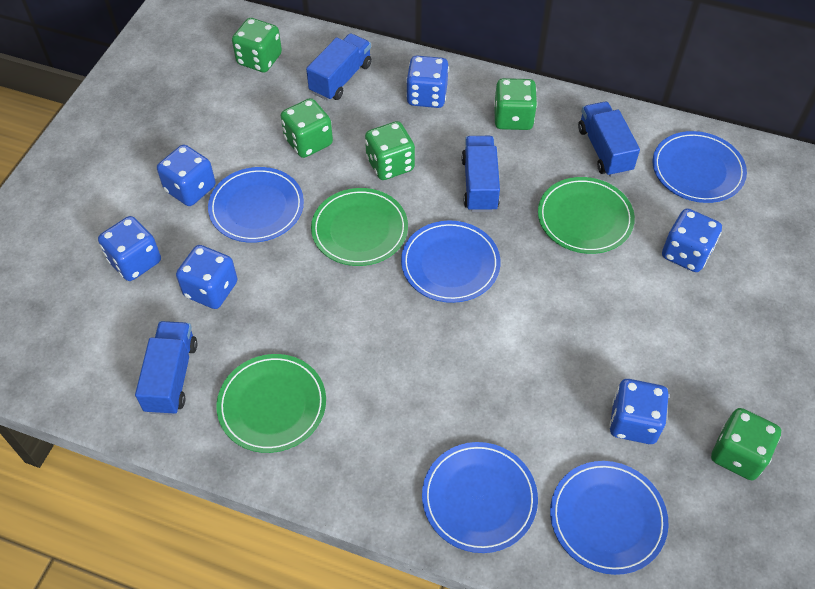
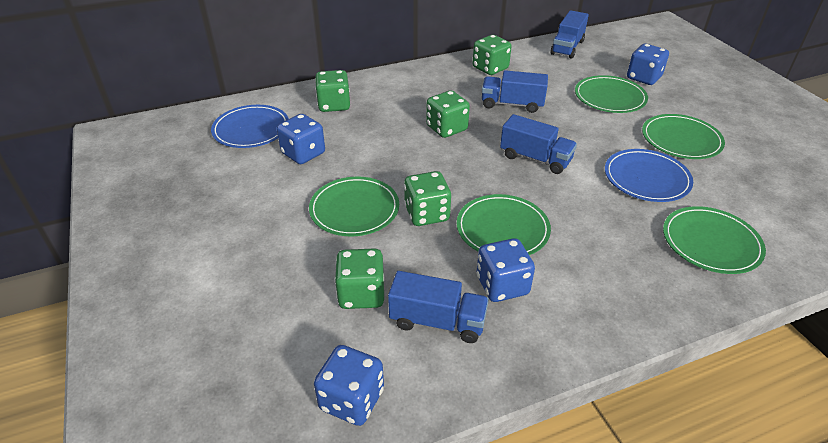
blue dice: [98,216,161,281] [157,145,215,206] [176,245,237,309] [406,56,449,108] [609,379,669,444] [662,208,722,272] = 6 -> [277,114,325,164] [314,345,384,426] [476,238,535,302] [627,44,669,85] = 4
blue plate: [208,167,304,243] [401,221,501,303] [422,442,538,553] [550,461,669,575] [653,131,747,203] = 5 -> [211,105,289,148] [605,149,693,202] = 2
green plate: [216,354,326,453] [311,188,408,266] [538,177,635,254] = 3 -> [309,177,399,237] [457,194,551,255] [575,75,648,113] [642,114,725,159] [663,206,766,274] = 5

